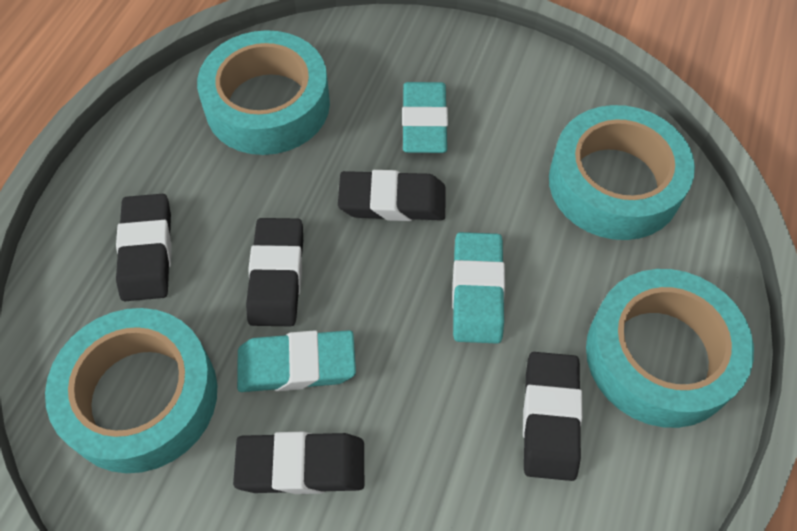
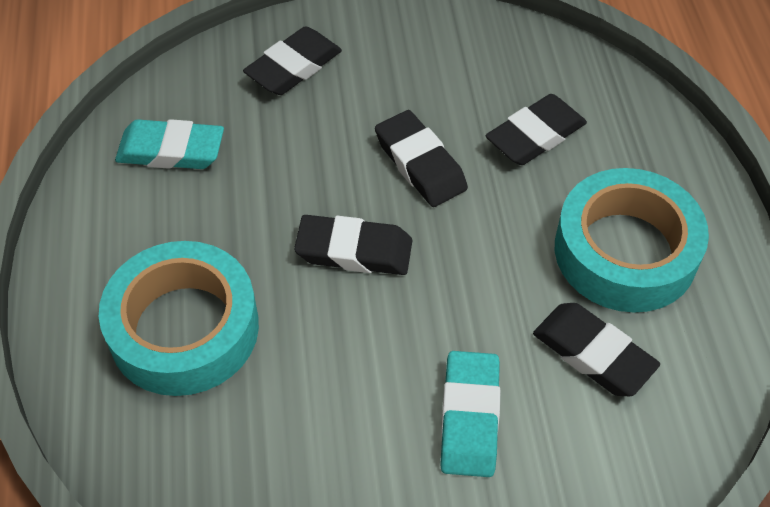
turquoise eraser: [237,330,356,392] [402,82,448,153] [452,232,505,344] = 3 -> [115,119,224,169] [440,351,501,477] = 2
turquoise tape: [45,308,217,473] [197,30,330,155] [549,105,695,240] [586,269,754,428] = 4 -> [99,241,259,396] [555,168,709,313] = 2

